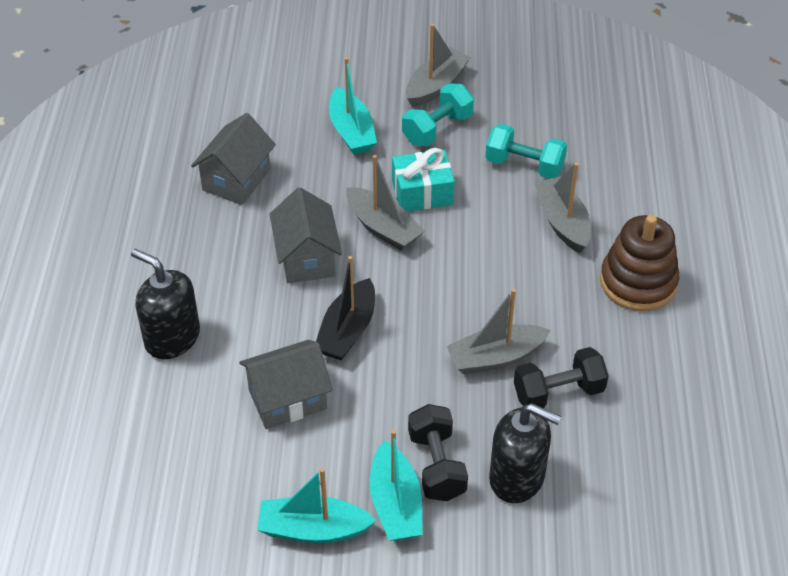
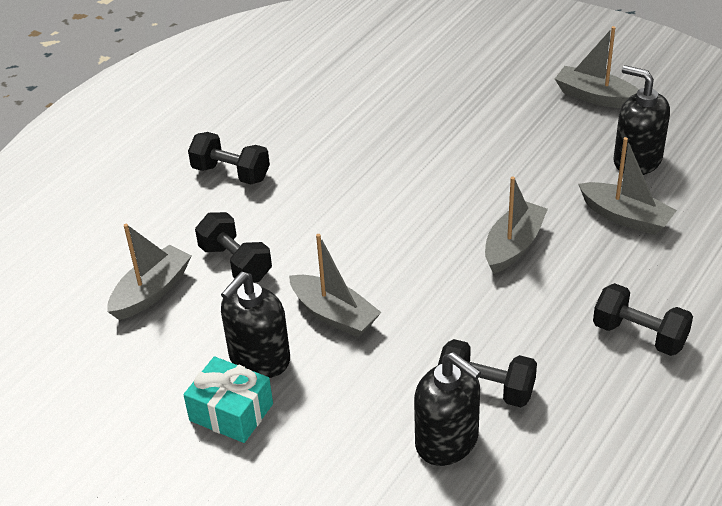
black boat: [316,256,375,360] = 1 -> none = 0
black dumbbell: [408,404,468,501] [514,347,609,408] = 2 -> [188,132,270,184] [195,212,272,283] [438,339,537,407] [593,283,693,356] = 4
black soap dispenser: [131,249,200,359] [489,403,561,503] = 2 -> [221,272,290,378] [414,352,481,466] [613,65,670,175] = 3
brown stacking toy: [600,215,679,311] = 1 -> none = 0
grey boat: [346,155,424,251] [406,24,471,107] [447,289,550,375] [535,163,591,253] = 4 -> [107,224,191,320] [289,234,382,337] [485,177,548,274] [555,26,639,108] [578,137,677,235] = 5
grey house: [191,113,276,205] [239,340,333,429] [270,187,342,283] = 3 -> none = 0
turquoise boat: [257,468,377,543] [329,57,377,155] [370,430,423,541] = 3 -> none = 0
turquoise dumbbell: [402,83,474,146] [486,124,567,179] = 2 -> none = 0

